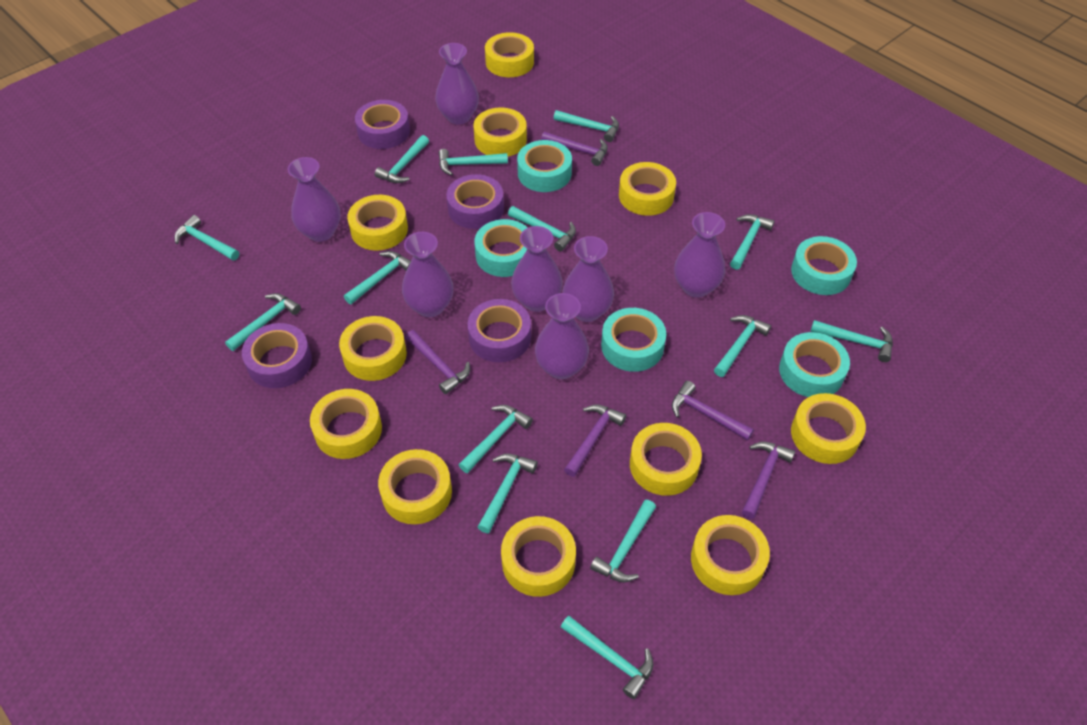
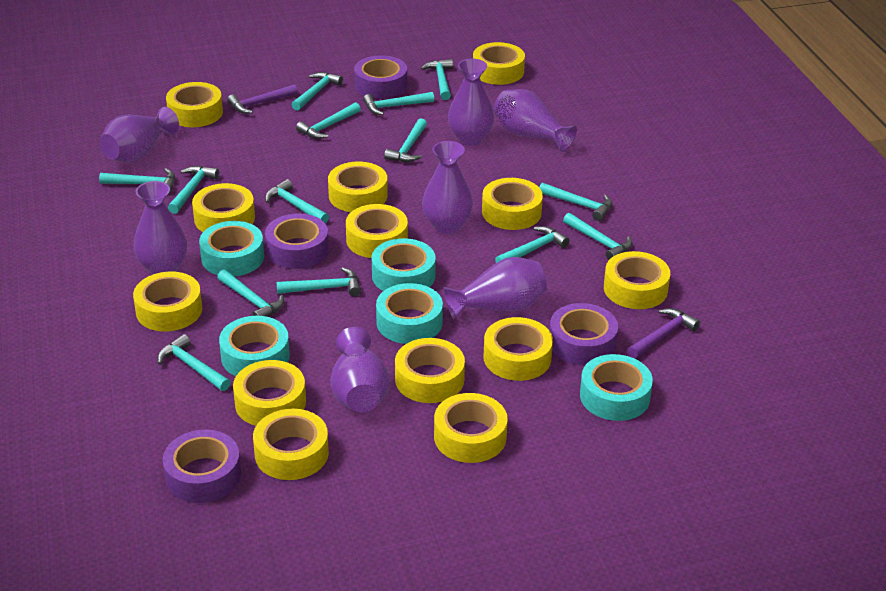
purple hammer: [406,330,470,394] [541,132,608,166] [564,404,626,477] [672,381,754,441] [742,442,795,519] = 5 -> [227,84,298,114] [628,308,700,359] = 2
yellow tape: [310,389,382,459] [339,316,407,381] [347,195,408,251] [378,449,452,524] [473,107,527,157] [485,32,534,77] [501,516,576,597] [619,162,676,216] [630,423,702,496] [691,515,770,595] [791,393,866,464] = 11 -> [133,272,202,331] [166,82,223,127] [192,183,255,232] [233,360,306,426] [253,409,329,480] [328,162,388,212] [346,204,408,258] [395,338,465,403] [434,393,508,463] [473,42,525,85] [482,178,543,230] [484,317,553,381] [604,251,670,309] = 13

